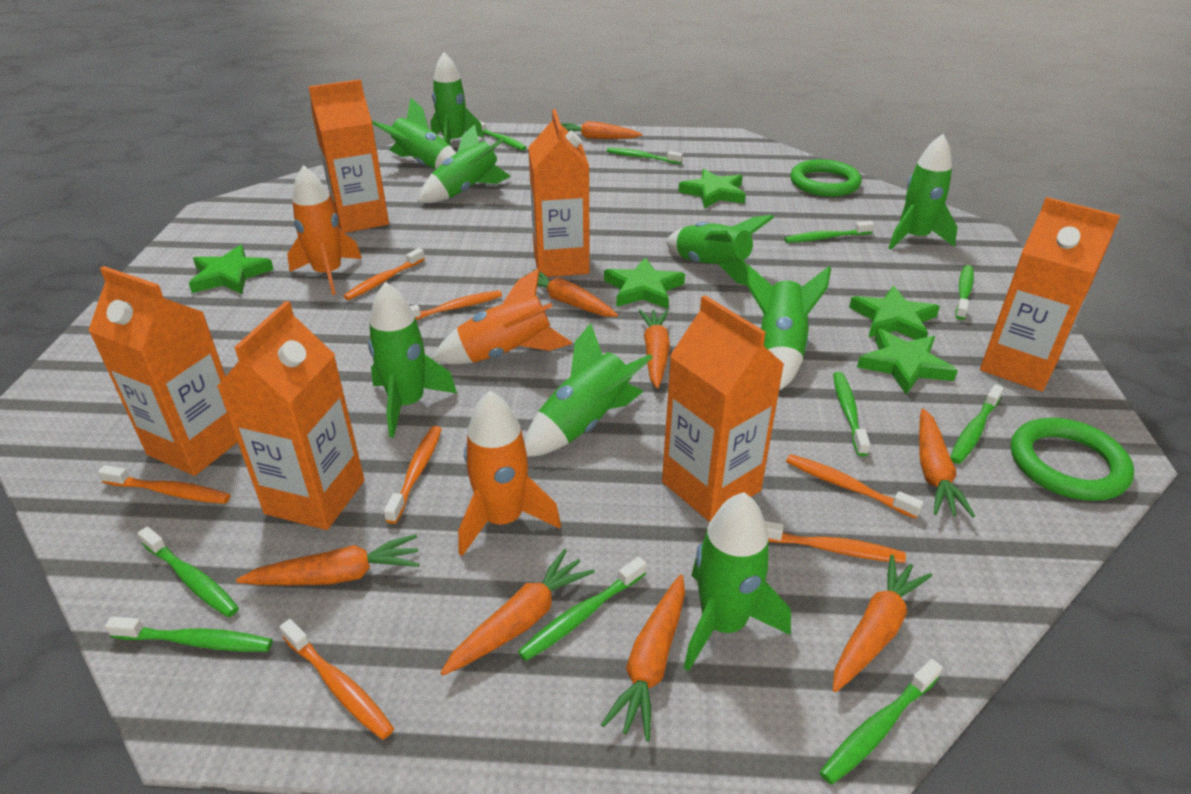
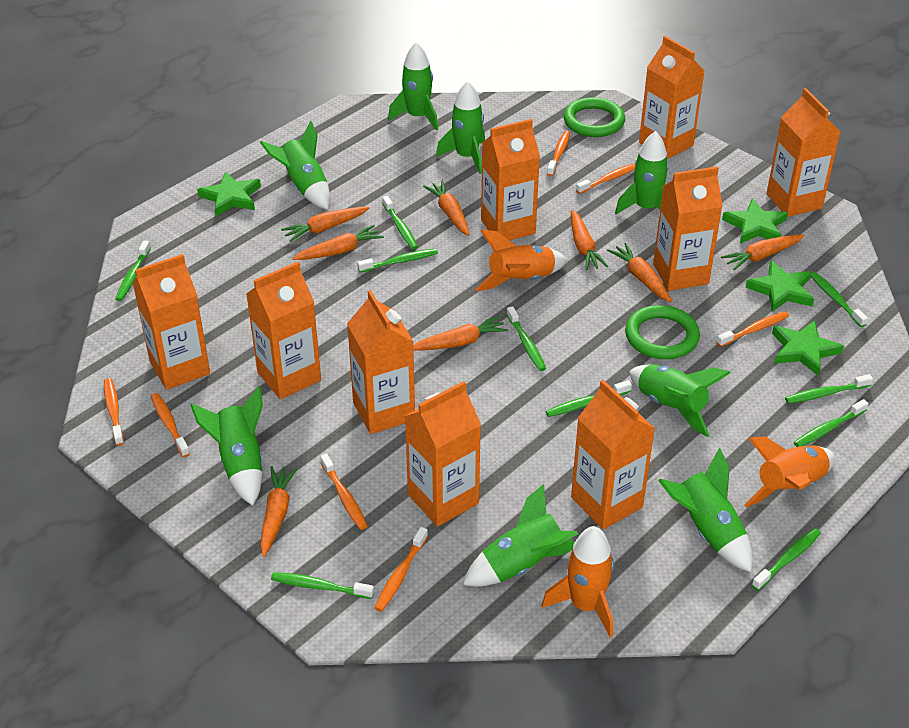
green rocket: [368,282,457,438] [372,98,456,169] [418,125,511,203] [431,52,484,145] [524,323,653,457] [666,215,774,286] [684,492,791,671] [746,265,831,390] [888,134,958,250] = 9 -> [191,386,263,506] [260,121,330,210] [388,42,438,130] [436,81,485,174] [462,484,578,587] [615,131,668,214] [629,364,730,437] [658,448,753,572] = 8
green star: [189,245,274,294] [604,257,685,309] [678,169,746,208] [849,286,940,340] [857,329,958,395] = 5 -> [197,171,261,216] [722,198,788,244] [745,260,814,312] [772,320,844,376] = 4
orange carton: [88,266,237,476] [217,301,365,530] [308,79,389,233] [528,109,590,277] [662,295,785,522] [980,197,1120,392] = 6 -> [133,254,210,390] [246,262,321,399] [347,290,415,434] [405,381,481,526] [481,119,540,240] [571,380,655,530] [639,36,705,159] [653,166,723,291] [766,88,840,217] = 9

